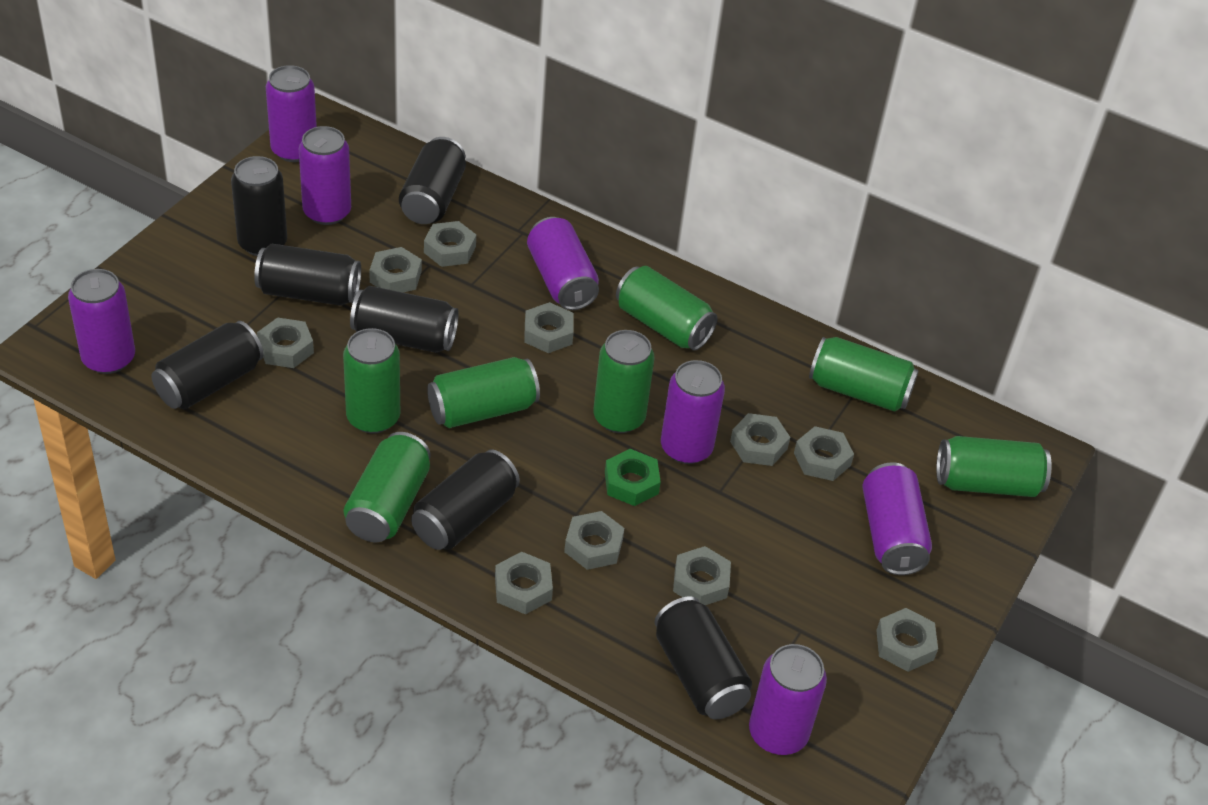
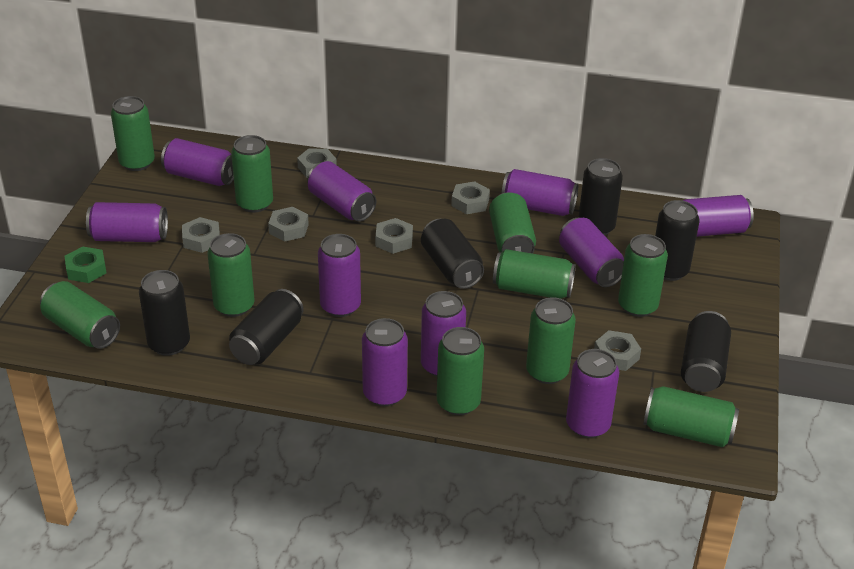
black can: [151,321,263,409] [231,156,287,256] [254,244,361,306] [350,286,459,353] [399,137,466,224] [411,450,520,550] [654,597,752,720] = 7 -> [139,270,190,356] [229,289,304,365] [421,219,484,289] [578,158,623,235] [655,200,700,281] [681,311,731,392] = 6
green can: [343,328,400,434] [344,432,431,542] [427,357,540,428] [593,330,655,433] [616,266,717,351] [809,337,919,412] [936,436,1052,497] = 7 -> [40,281,120,349] [111,96,155,171] [207,233,255,317] [231,135,273,213] [437,327,484,415] [489,192,536,254] [493,249,576,299] [526,298,576,384] [618,234,668,317] [643,386,739,447] = 10
grey nut: [257,317,314,368] [369,247,422,292] [424,221,476,267] [495,552,553,614] [524,302,574,353] [564,511,624,570] [673,546,731,605] [730,413,790,466] [794,426,854,481] [876,608,938,672] = 10 -> [182,217,220,253] [268,207,309,242] [297,148,337,178] [375,218,413,254] [451,181,490,214] [594,330,641,371] = 6
purple can: [68,269,135,374] [266,65,317,162] [299,126,351,225] [527,217,599,310] [661,360,725,464] [749,644,827,755] [862,462,932,575] = 7 -> [86,202,168,242] [161,138,234,186] [307,161,376,222] [318,234,361,317] [362,318,408,406] [421,291,466,377] [501,169,578,216] [559,218,624,287] [566,349,619,438] [683,195,754,237] = 10

